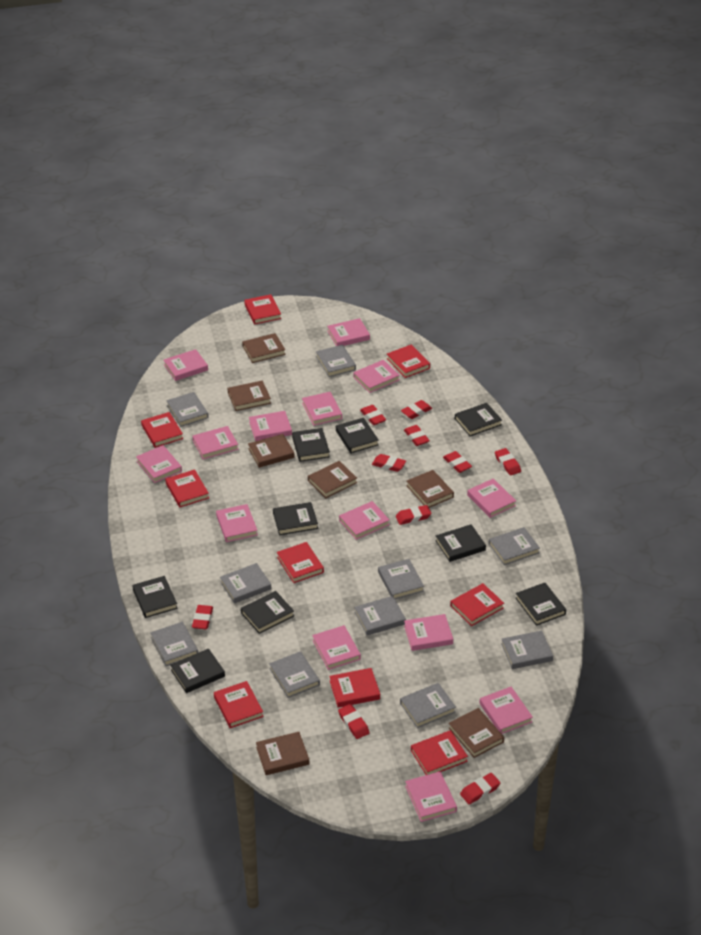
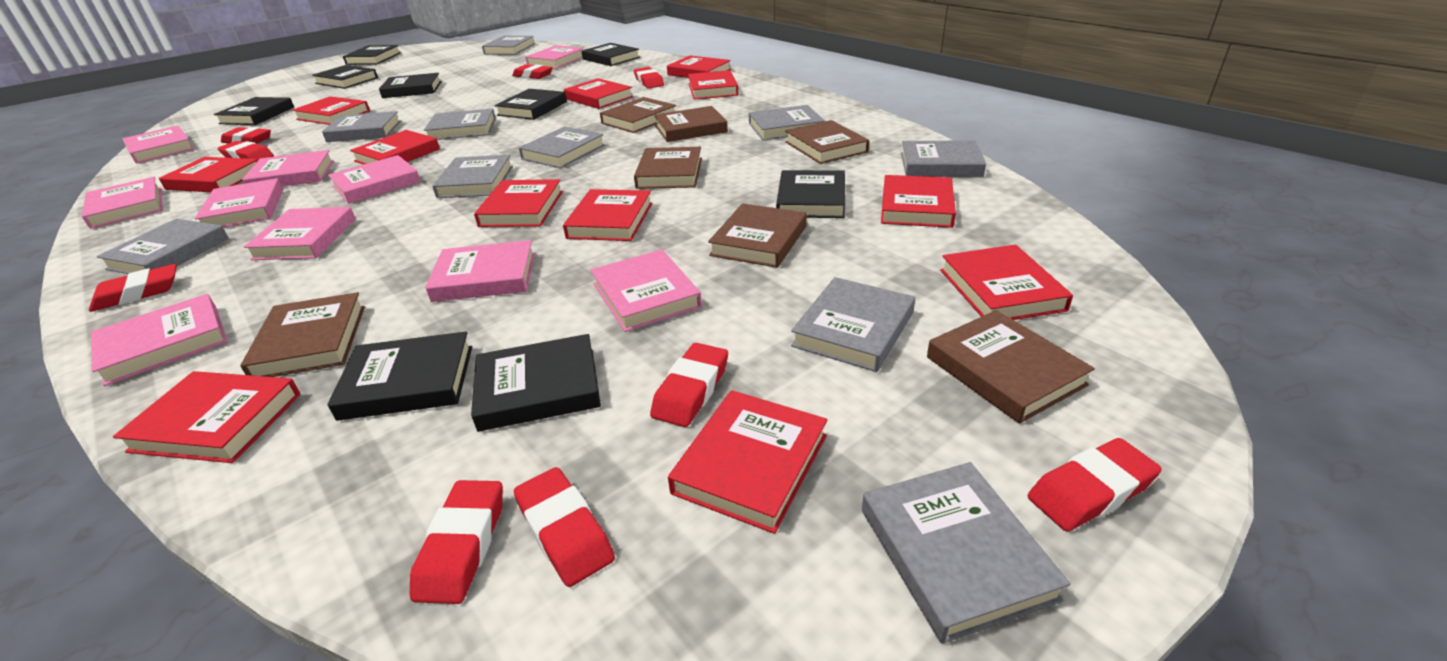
pink book: [136,445,182,483] [163,349,208,381] [192,426,239,459] [216,504,258,542] [249,411,292,441] [302,392,342,426] [312,625,361,670] [327,318,370,346] [339,501,390,540] [353,360,400,393] [404,614,453,651] [405,771,457,822] [467,478,516,518] [480,687,533,734] = 14 -> [82,177,163,229] [91,294,227,386] [122,126,194,164] [195,178,283,227] [242,150,334,186] [244,207,356,260] [328,155,421,204] [425,240,535,302] [525,45,584,69] [591,249,702,332] = 10
red book: [141,412,183,448] [165,469,209,508] [214,681,264,728] [244,294,281,325] [277,542,324,583] [329,668,380,708] [387,345,430,378] [411,730,468,775] [450,583,504,626] = 9 -> [113,371,301,463] [159,157,258,192] [292,96,370,125] [350,130,440,165] [474,179,563,227] [563,189,652,241] [564,78,633,109] [667,56,731,78] [668,390,828,534] [688,70,738,100] [881,175,956,228] [940,245,1073,320] = 12
red eraser: [192,605,213,629] [338,704,370,739] [360,405,386,425] [372,454,406,472] [396,505,431,525] [401,400,432,419] [404,425,430,446] [443,451,472,473] [460,773,500,804] [495,448,521,475] = 10 -> [89,264,177,312] [217,141,274,162] [221,127,271,144] [410,480,503,604] [512,64,553,79] [514,467,615,587] [634,67,664,89] [650,343,728,427] [1028,438,1162,531] = 9

